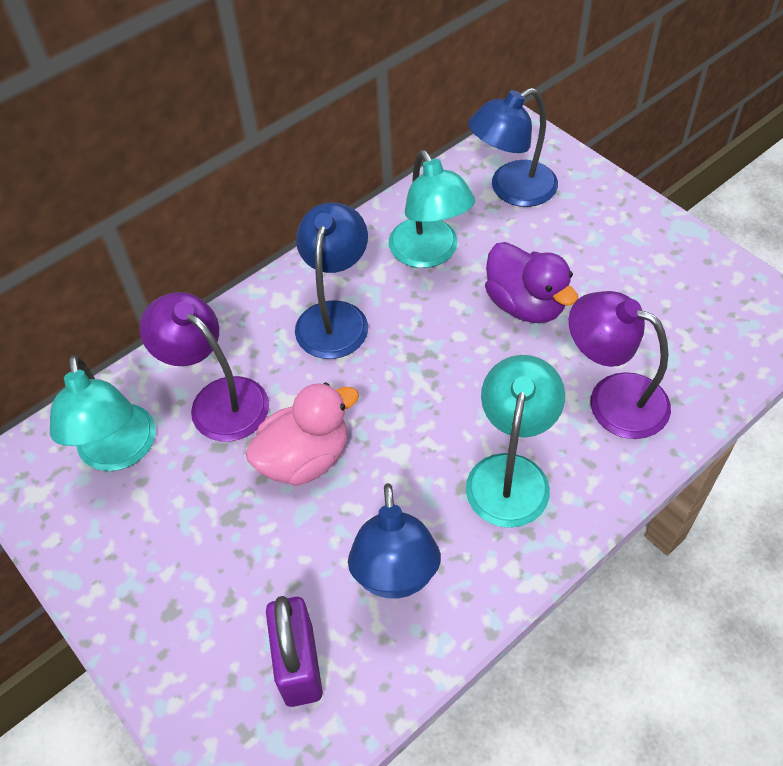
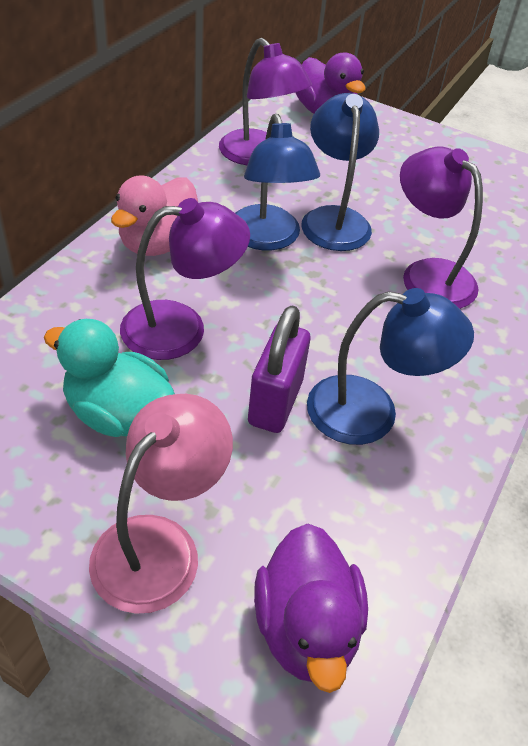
pink lamp: none = 0 -> [89,394,233,614] = 1
purple duck: [485,242,578,323] = 1 -> [254,524,368,693] [295,52,366,114] = 2
purple lamp: [140,292,269,442] [569,291,671,439] = 2 -> [120,198,250,360] [219,38,312,165] [400,147,483,309] = 3
turquoise duck: none = 0 -> [44,319,175,437] = 1
turquoise lamp: [50,355,156,471] [389,150,475,268] [466,355,565,528] = 3 -> none = 0

